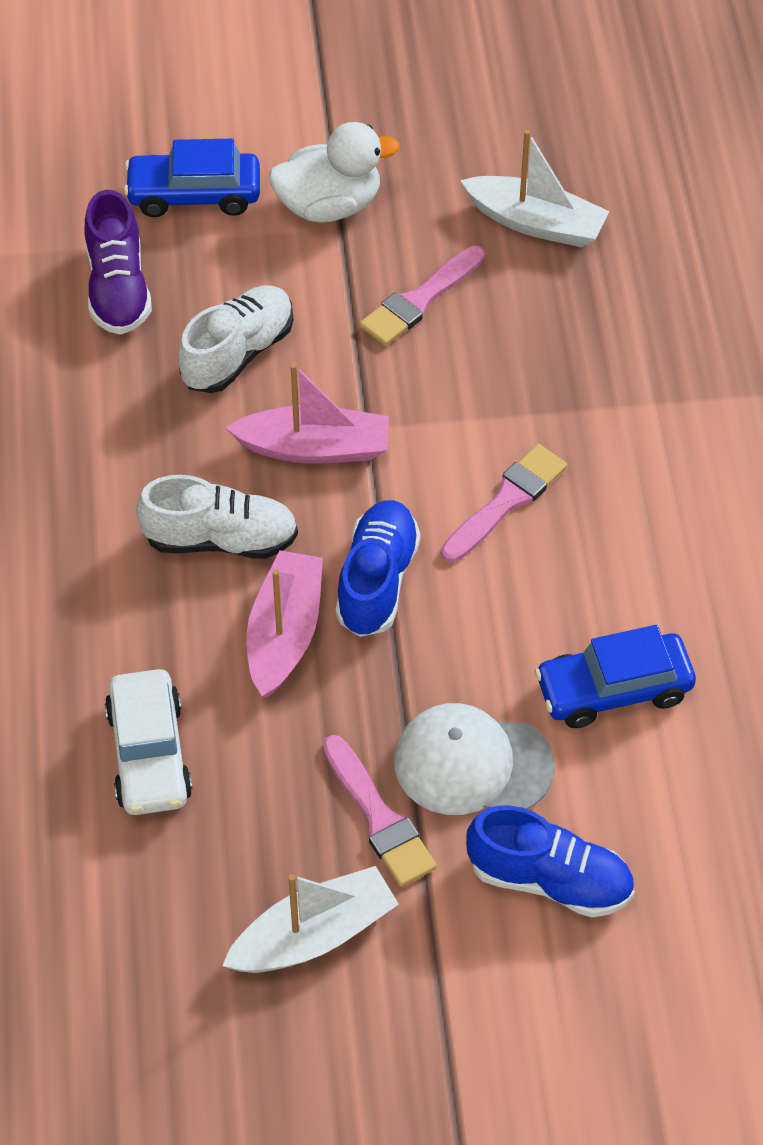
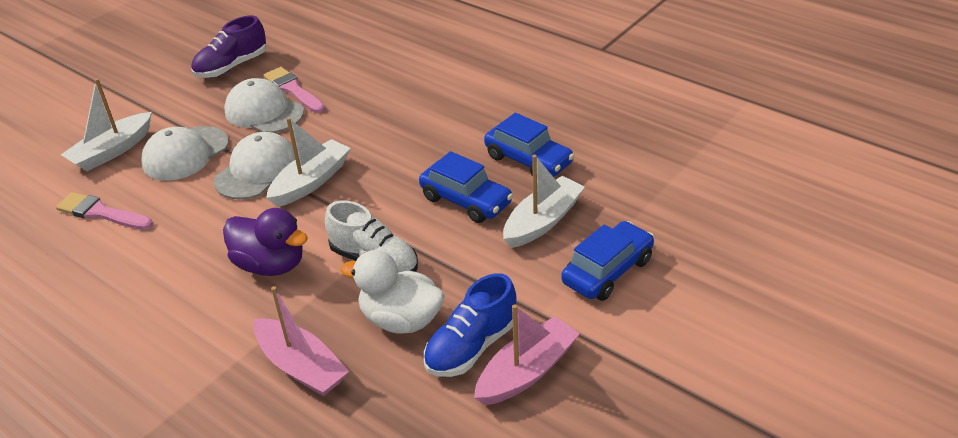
blue car: [124,139,260,217] [535,625,696,728] = 2 -> [419,151,513,223] [484,113,574,177] [561,221,654,301] = 3
blue shoe: [336,500,421,637] [466,805,634,918] = 2 -> [424,273,516,377] = 1
pink brush: [323,735,437,887] [360,246,485,346] [441,444,567,563] = 3 -> [56,192,153,230] [263,67,325,113] = 2
purple duck: none = 0 -> [223,208,308,276] = 1
white boat: [222,866,399,973] [460,130,609,247] = 2 -> [61,78,152,171] [266,117,351,207] [503,155,585,248] = 3
white cap: [394,703,555,815] = 1 -> [141,126,228,180] [214,132,295,199] [224,78,304,133] = 3
white car: [105,669,192,815] = 1 -> none = 0
white shoe: [136,475,298,559] [178,286,293,393] = 2 -> [325,201,418,273] = 1

